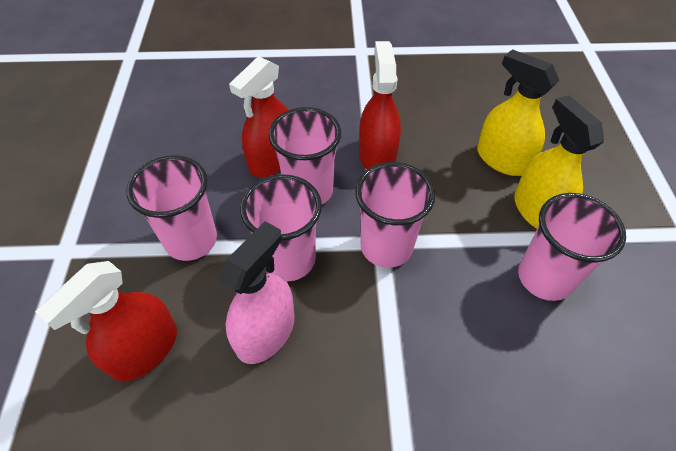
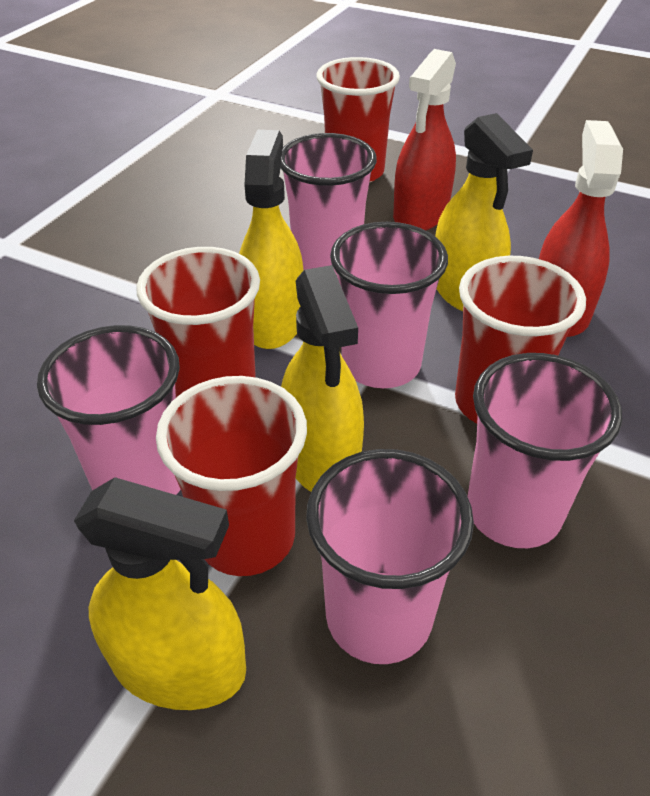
pink spray bottle: [219,221,294,364] = 1 -> none = 0
red cup: none = 0 -> [136,247,260,397] [156,376,307,576] [316,57,400,183] [455,256,586,423] = 4
red spray bottle: [35,261,177,382] [229,56,288,177] [359,41,401,170] = 3 -> [393,49,456,230] [539,120,623,337] = 2
yellow spray bottle: [477,49,559,176] [514,96,604,229] = 2 -> [74,477,246,710] [239,130,304,349] [281,265,364,492] [435,113,533,311] = 4

